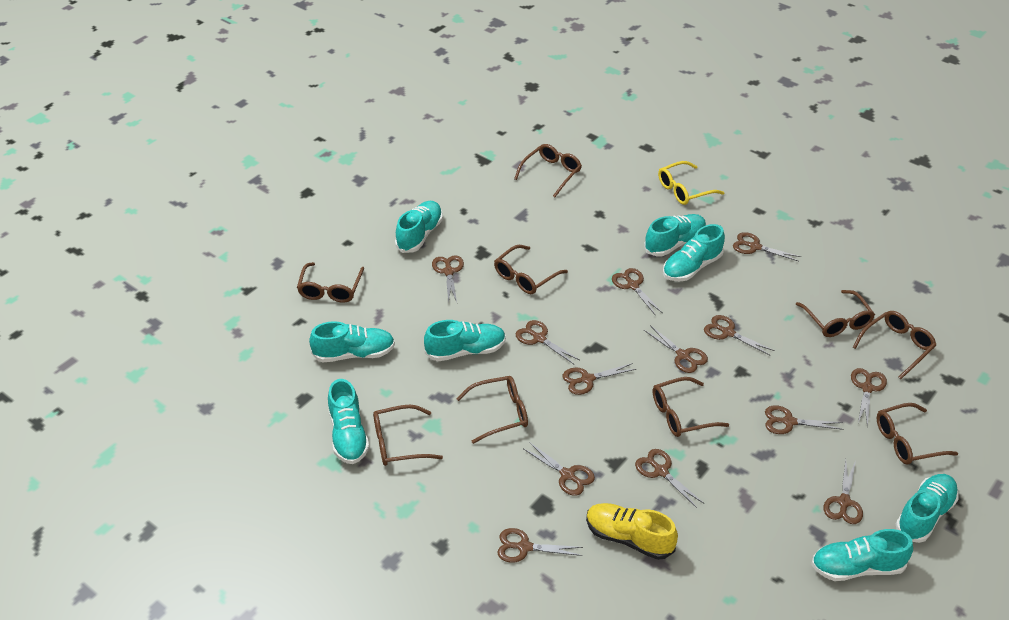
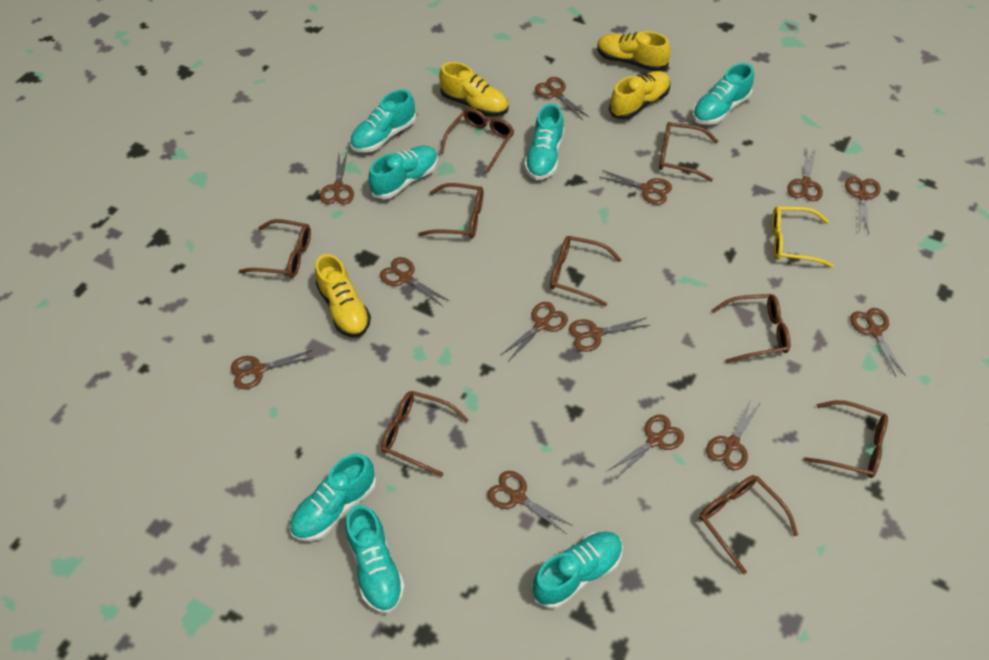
turquoise shoe: [309,321,395,362] [328,379,369,464] [395,201,443,253] [424,320,506,361] [644,214,706,256] [663,224,725,281] [811,529,913,581] [896,474,959,543] = 8 -> [289,453,376,541] [345,504,405,614] [350,89,416,153] [368,146,438,199] [524,104,564,180] [532,532,623,609] [693,63,754,125] = 7
yellow shoe: [586,503,678,560] = 1 -> [315,254,371,337] [439,62,508,117] [597,31,670,71] [609,71,670,120] = 4

